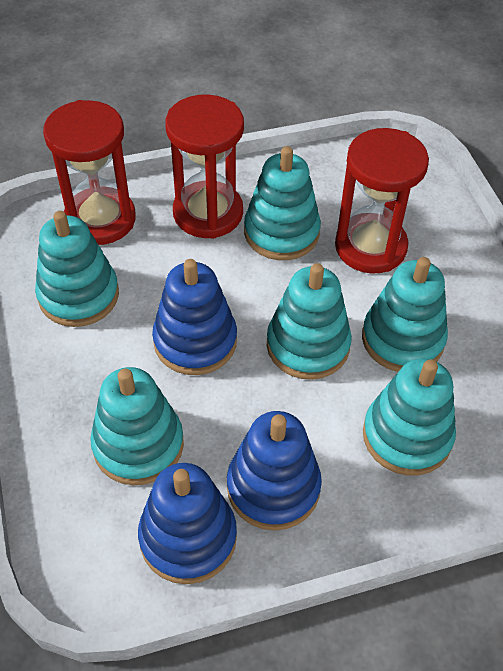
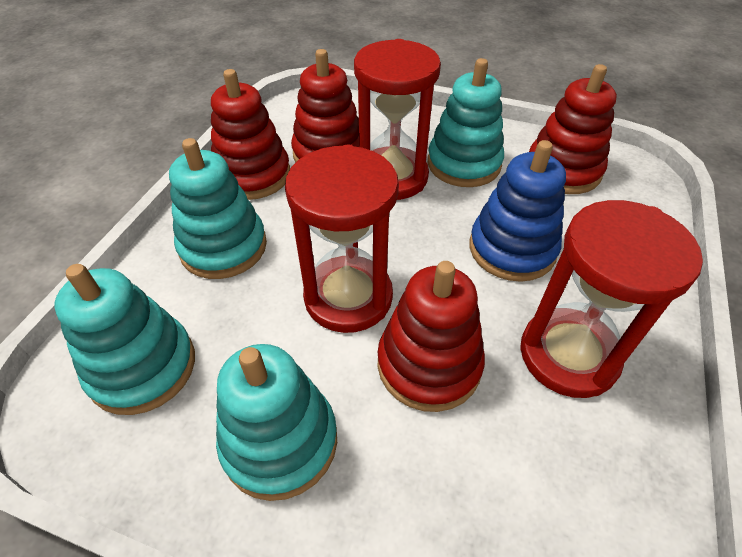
blue stacking toy: [138,463,237,584] [152,259,237,375] [227,411,322,531] = 3 -> [469,140,566,282] = 1
red stacking toy: none = 0 -> [211,69,290,200] [291,49,359,162] [377,261,485,412] [529,64,617,194] = 4
turquoise stacking toy: [35,211,119,327] [90,367,184,485] [244,146,321,260] [267,263,352,380] [362,257,448,372] [363,359,456,476] = 6 -> [55,264,195,415] [169,138,267,279] [216,344,337,501] [428,58,504,187] = 4

